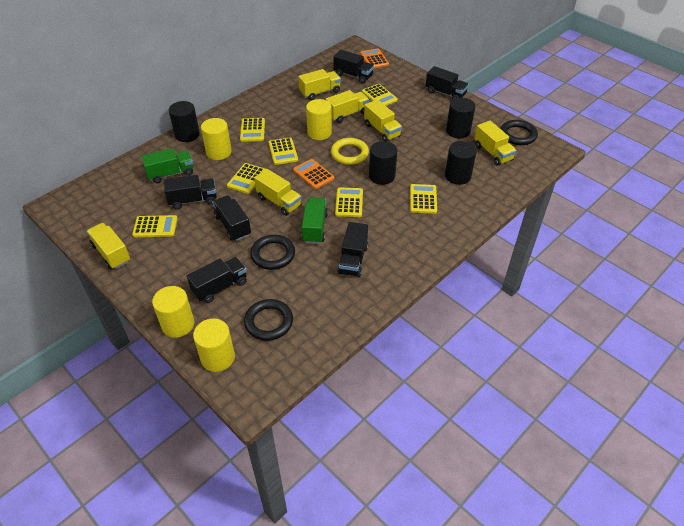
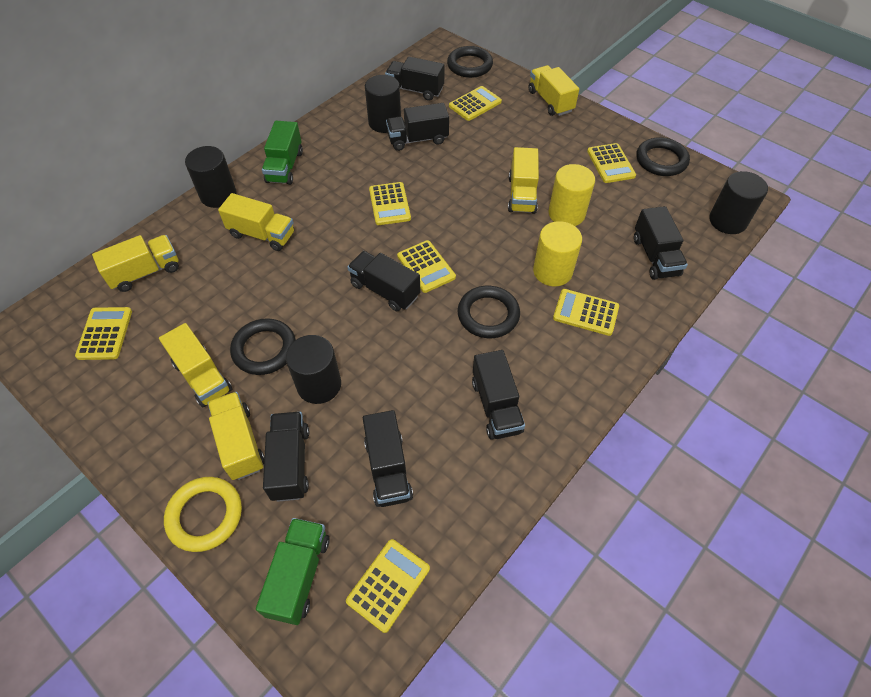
black ring: [244,299,293,341] [250,235,295,270] [500,120,538,145] = 3 -> [230,318,296,375] [447,46,493,78] [458,286,520,338] [636,137,690,176] = 4
black truck: [164,175,217,209] [187,257,247,303] [212,196,251,241] [333,50,374,84] [337,222,368,277] [425,66,469,100] = 6 -> [263,412,309,502] [347,251,420,312] [363,410,413,507] [385,57,445,101] [386,103,449,151] [472,350,525,440] [634,206,688,280] = 7
orange calculator: [293,159,335,189] [360,48,389,68] = 2 -> none = 0
yellow cylinder: [152,286,194,338] [193,318,235,372] [201,118,232,160] [306,99,332,140] = 4 -> [533,221,582,286] [549,164,595,226] = 2

